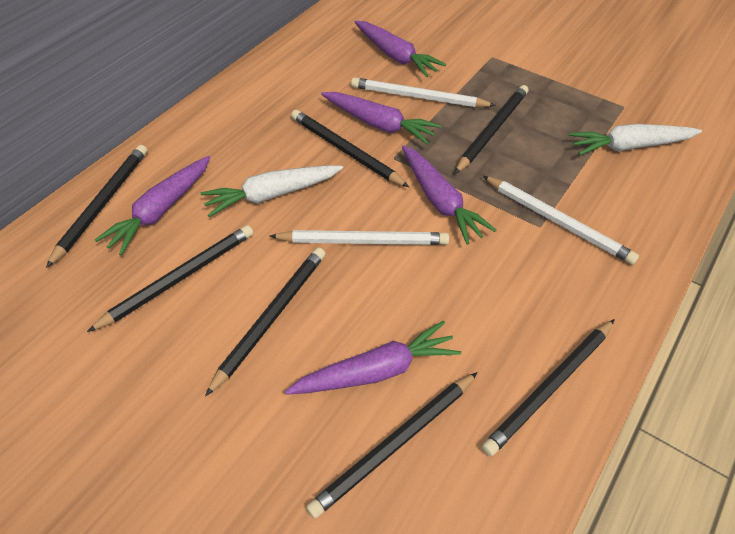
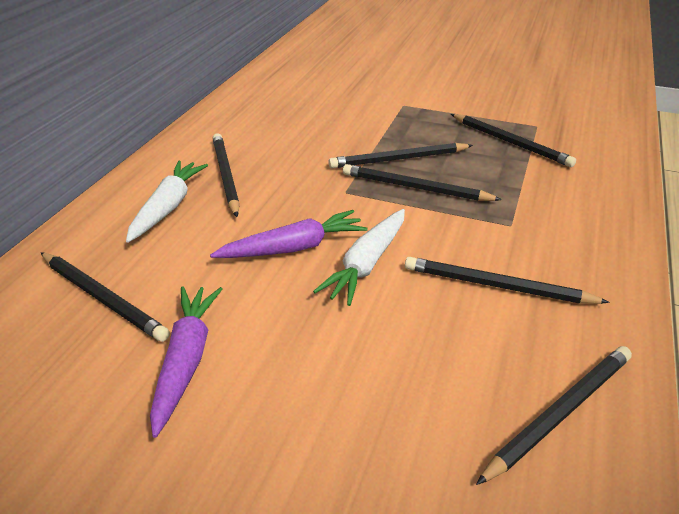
purple carrot: [95,156,210,256] [285,321,461,395] [321,92,441,145] [355,21,446,77] [402,145,496,245] = 5 -> [150,287,222,438] [210,210,368,258] = 2
white pencil: [270,230,449,245] [351,77,496,107] [483,176,639,265] = 3 -> none = 0

